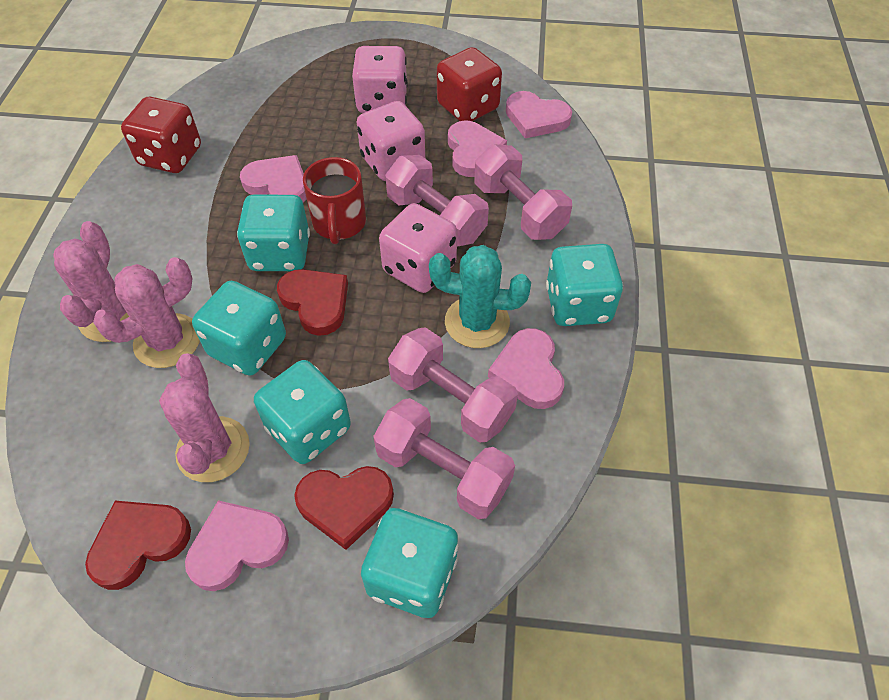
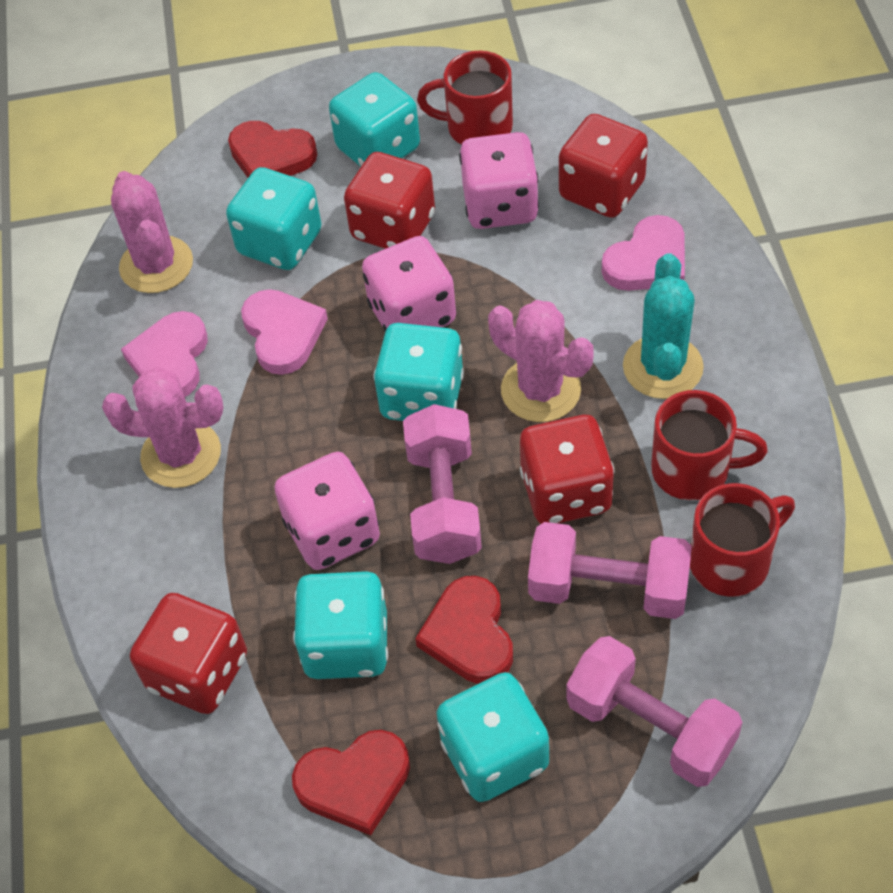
pink dumbbell: [373,398,515,519] [385,155,489,246] [388,327,518,443] [474,144,572,240] = 4 -> [403,404,482,564] [528,522,692,619] [566,636,743,787] = 3
pink heart: [185,500,289,591] [240,155,307,202] [448,120,507,177] [488,328,564,409] [506,91,572,138] = 5 -> [121,311,208,397] [241,289,328,375] [602,215,685,291] = 3
red dice: [121,97,201,173] [437,47,502,121] = 2 -> [130,593,247,714] [344,152,435,249] [520,415,614,524] [559,114,648,218] = 4
red mug: [303,157,366,244] = 1 -> [417,51,513,145] [651,390,768,500] [690,483,795,597] = 3

